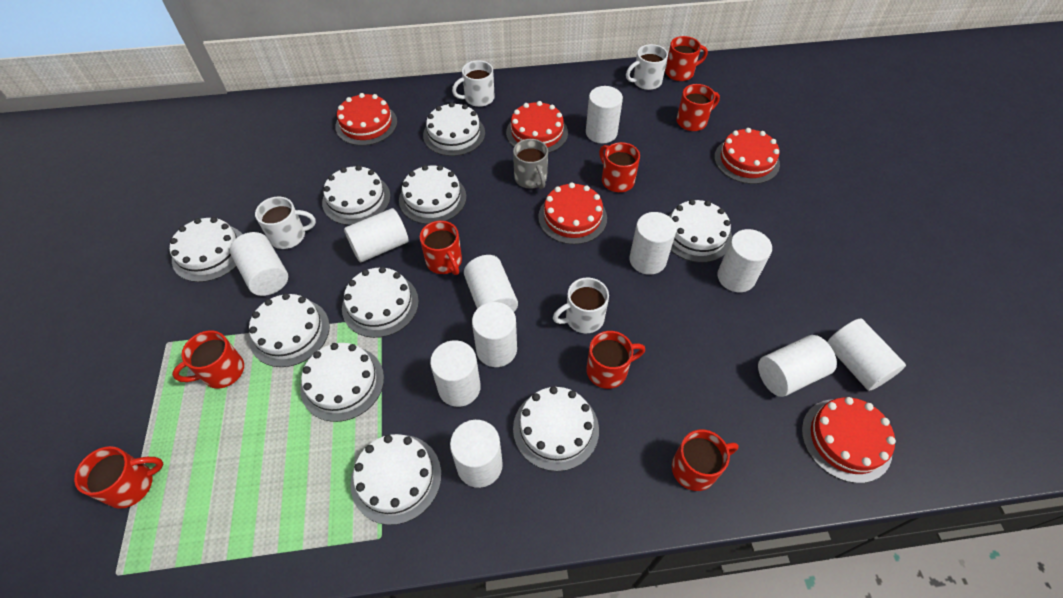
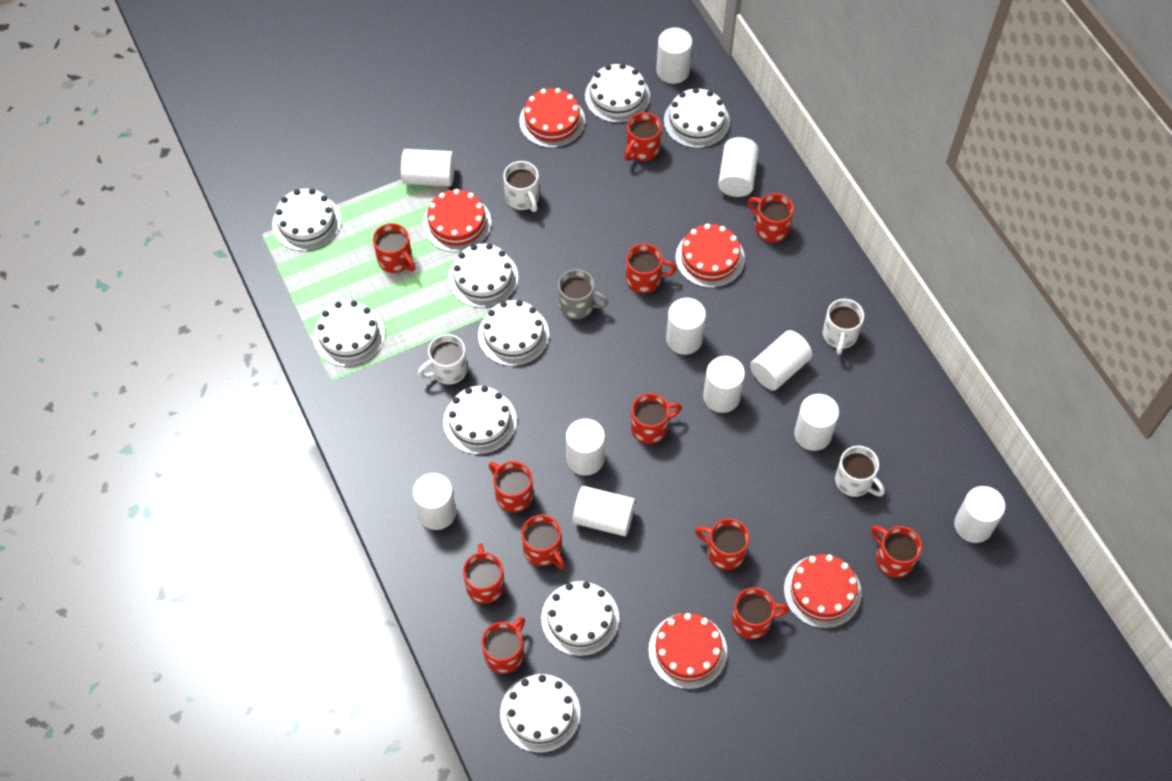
red mug: [74,446,163,509] [172,330,244,388] [420,221,462,275] [586,331,645,389] [599,142,640,192] [665,36,708,81] [672,430,739,491] [676,84,720,131] = 8 -> [373,223,416,273] [463,543,505,604] [482,617,525,674] [489,461,533,512] [521,515,565,569] [624,112,662,161] [626,244,677,293] [631,393,682,444] [695,518,750,570] [732,588,790,639] [748,193,794,243] [871,525,922,578] = 12
white cake: [170,217,243,282] [249,293,330,367] [300,343,384,422] [322,165,391,225] [342,267,419,338] [350,434,441,525] [399,165,466,224] [423,102,485,156] [513,387,599,471] [668,199,732,263] = 10 -> [272,189,341,251] [313,301,385,367] [443,386,517,455] [449,243,518,308] [478,300,549,366] [500,674,580,753] [541,581,619,656] [585,63,650,123] [664,88,730,148] = 9

